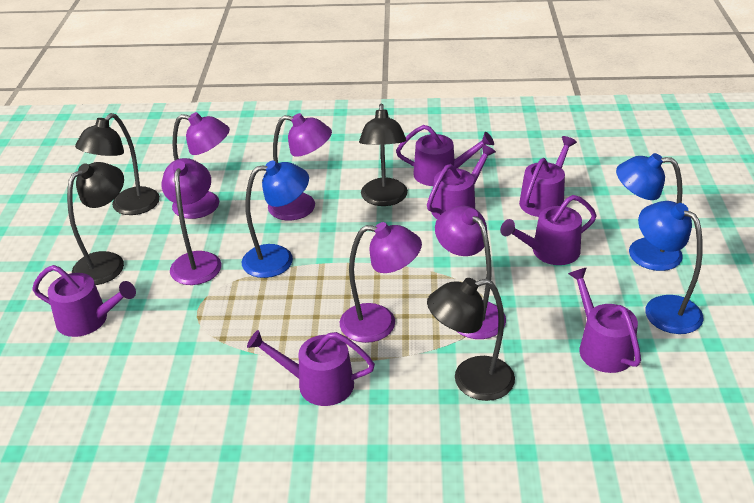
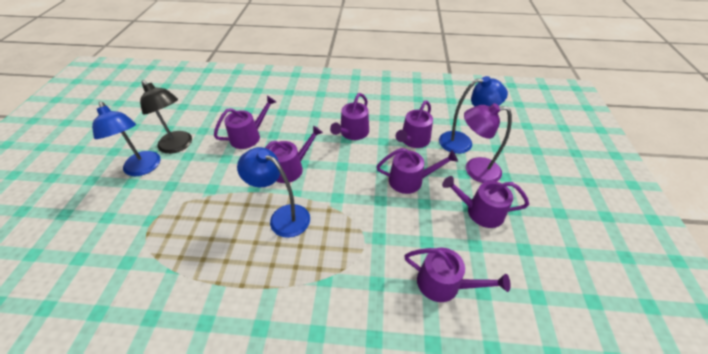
black lamp: [67,162,124,285] [75,113,160,215] [359,104,408,206] [427,278,515,401] = 4 -> [140,80,192,154] = 1
purple lamp: [161,158,221,285] [172,112,230,219] [268,113,332,220] [340,222,422,343] [435,206,506,339] = 5 -> [464,103,512,183] = 1

